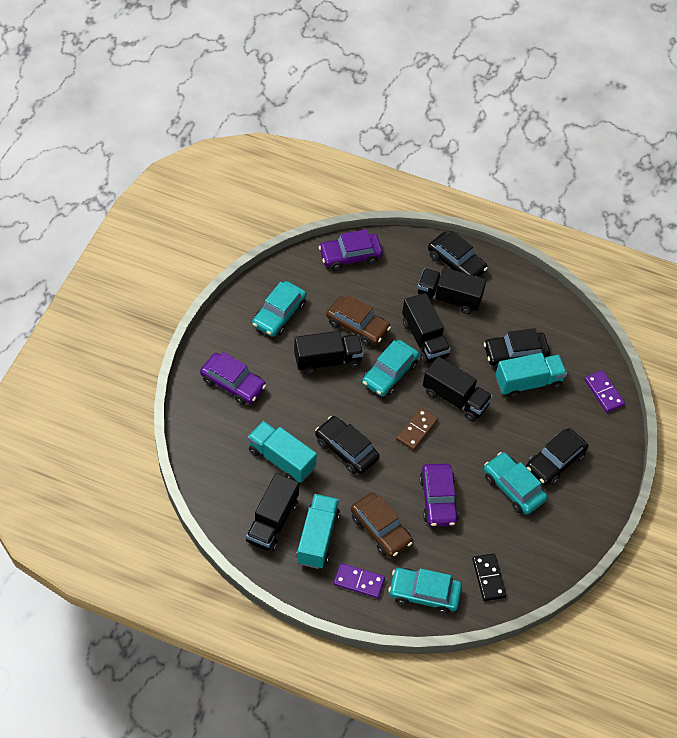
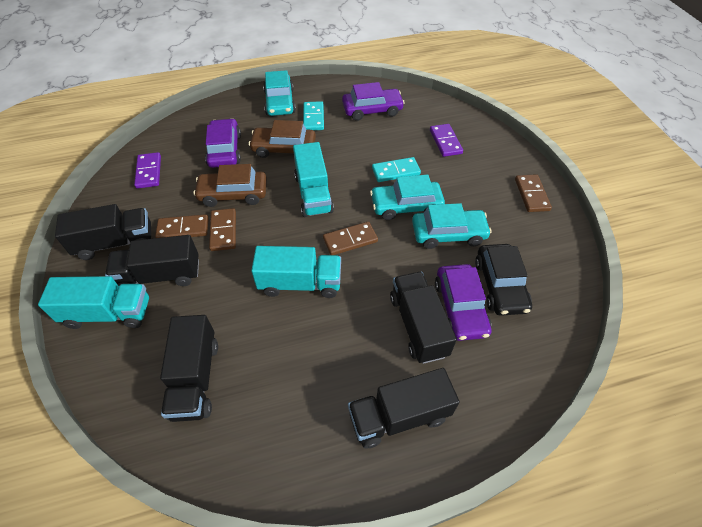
black car: [315,416,380,475] [428,231,488,277] [484,328,550,368] [526,428,588,485] = 4 -> [475,244,532,316] = 1
black domino: [472,553,506,601] = 1 -> none = 0
brown domino: [396,408,438,451] = 1 -> [155,214,209,238] [209,208,236,251] [323,222,378,255] [515,174,552,212] = 4
turquoise car: [252,281,307,337] [362,340,419,397] [388,568,462,614] [484,452,547,514] = 4 -> [263,70,296,116] [370,174,445,220] [412,203,492,249] = 3
turquoise domino: none = 0 -> [303,101,324,130] [372,157,421,182] = 2

